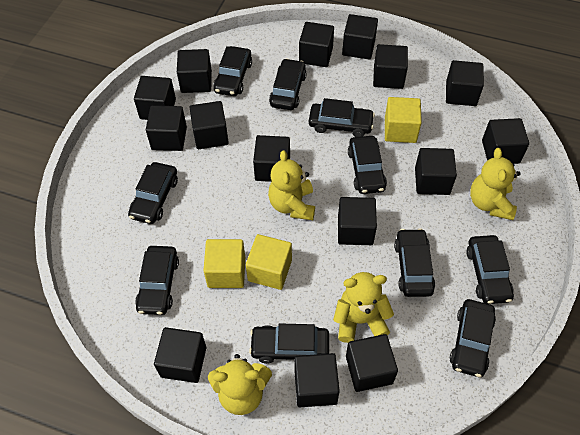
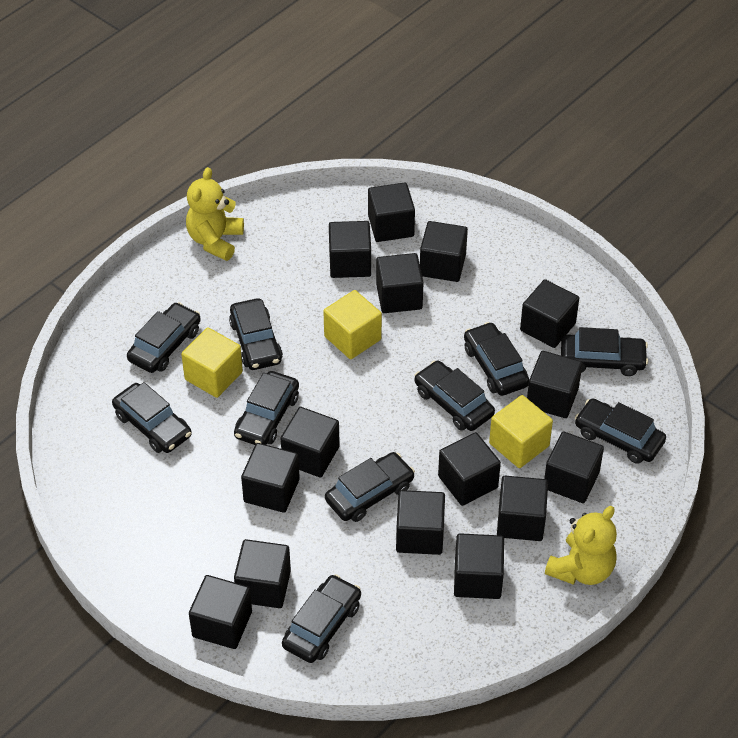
yellow teddy bear: [208,354,272,415] [268,150,315,220] [333,272,394,343] [470,148,520,220] = 4 -> [186,167,244,261] [545,506,617,585] = 2

